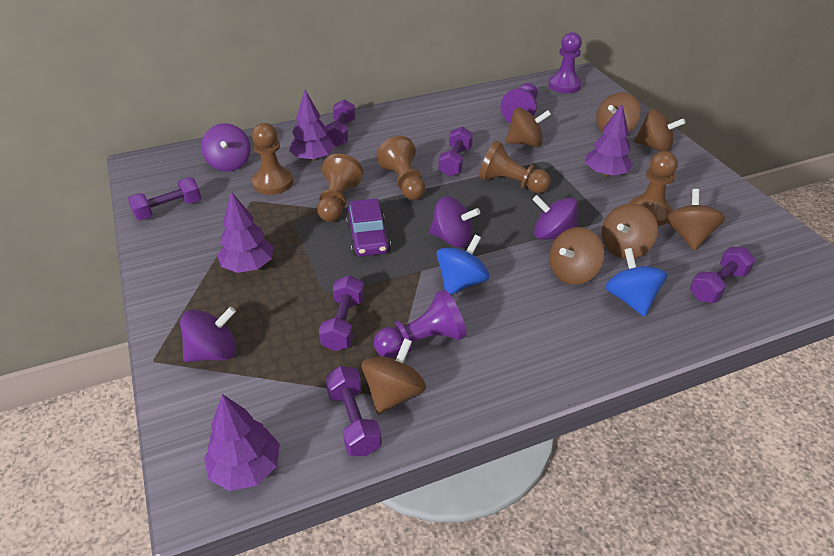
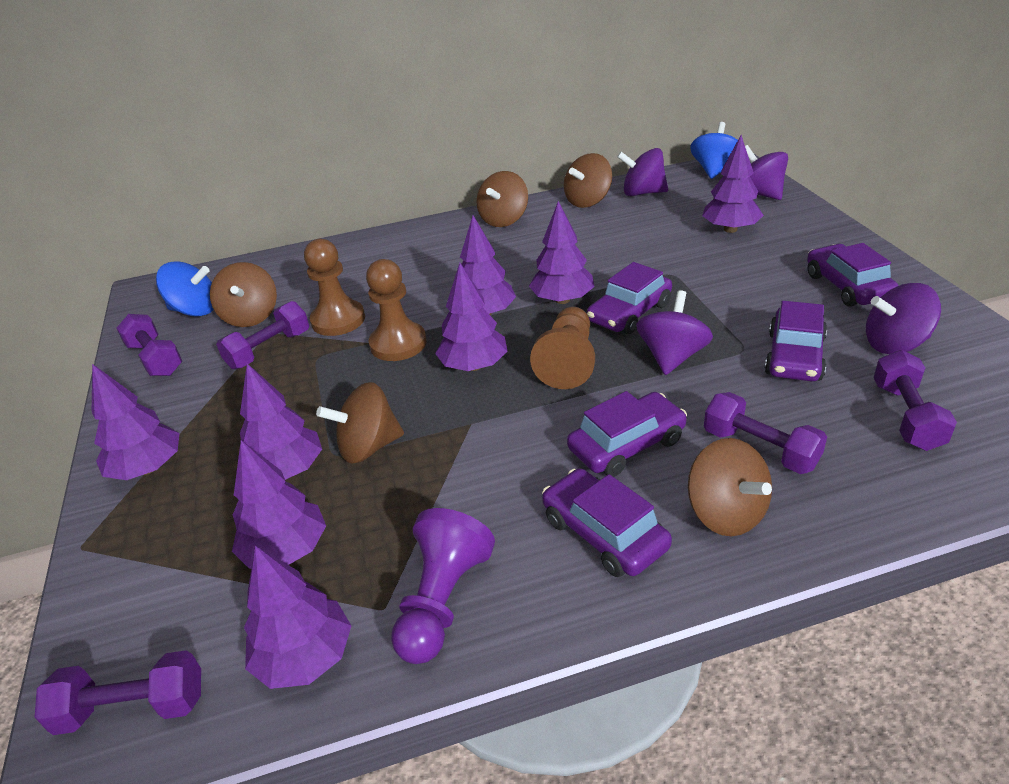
brown pawn: [252,123,293,195] [317,153,363,222] [376,136,426,200] [479,141,551,193] [629,151,678,226] = 5 -> [304,239,365,336] [366,259,427,361] [530,307,595,389] = 3
brown spinning top: [361,338,426,415] [505,107,551,147] [549,227,604,285] [596,93,641,133] [602,203,658,259] [634,109,686,152] [666,189,725,250] = 7 -> [210,262,277,327] [316,382,404,464] [477,171,528,227] [564,153,612,208] [688,438,772,536] = 5
purple car: [346,198,391,257] = 1 -> [542,468,672,577] [567,391,687,477] [587,262,672,334] [764,301,827,381] [807,243,898,307] = 5
purple dumbbell: [128,177,201,220] [319,275,364,351] [325,366,382,456] [326,100,355,147] [438,126,473,177] [690,247,756,303] = 6 -> [34,650,201,735] [116,314,182,376] [216,301,309,369] [704,392,827,474] [874,350,957,451] = 5
purple pawn: [374,289,466,358] [500,83,538,123] [548,32,582,93] = 3 -> [391,508,495,664] = 1
purple tree: [204,394,280,491] [217,192,274,273] [289,90,335,161] [585,104,633,177] = 4 -> [92,364,180,480] [232,440,326,569] [240,363,322,480] [244,546,352,689] [435,263,507,371] [460,215,516,316] [529,201,595,304] [702,135,764,233] = 8

